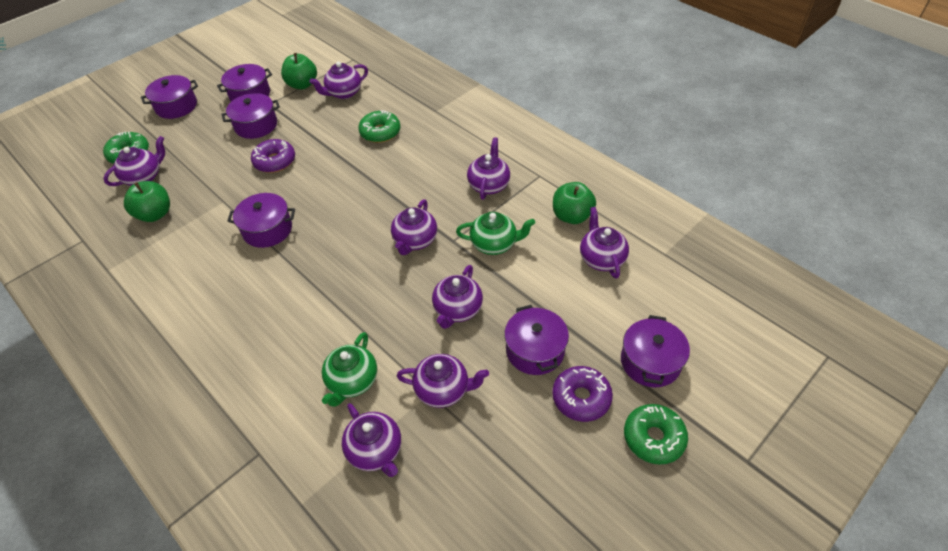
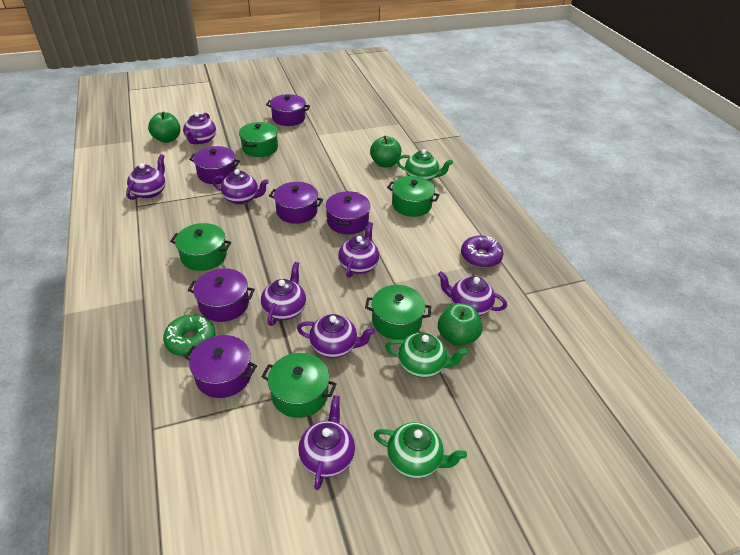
green donut: [103,132,149,163] [358,110,401,143] [624,404,688,465] = 3 -> [163,314,215,356] = 1
green pot: none = 0 -> [170,223,231,271] [239,122,278,157] [261,353,337,418] [365,285,431,340] [387,176,440,217] = 5
green teapot: [322,332,377,407] [456,212,535,255] = 2 -> [374,422,467,478] [385,333,468,378] [396,149,453,181] = 3
purple donut: [251,139,295,173] [552,366,613,422] = 2 -> [461,235,503,268] = 1

